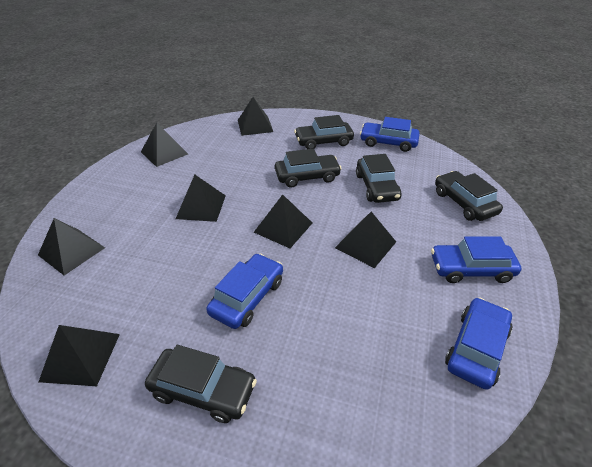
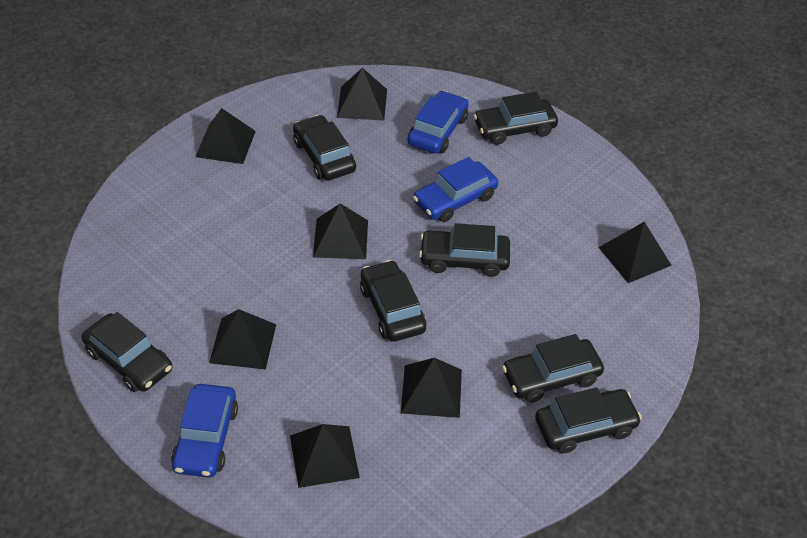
black car: [145,345,257,423] [275,149,342,188] [294,115,354,149] [356,154,402,203] [435,171,503,221] = 5 -> [82,312,173,392] [293,115,356,181] [360,260,426,342] [419,223,510,277] [473,92,558,145] [502,334,604,403] [535,388,642,454] = 7
blue car: [206,254,283,329] [360,117,420,152] [431,236,522,283] [445,297,512,390] = 4 -> [171,384,238,478] [407,91,469,154] [413,157,498,222] = 3

